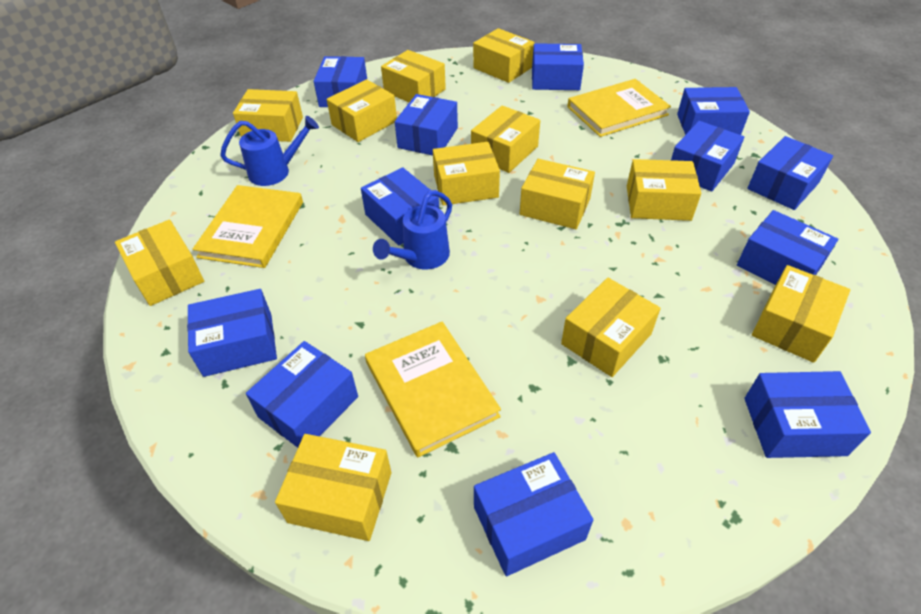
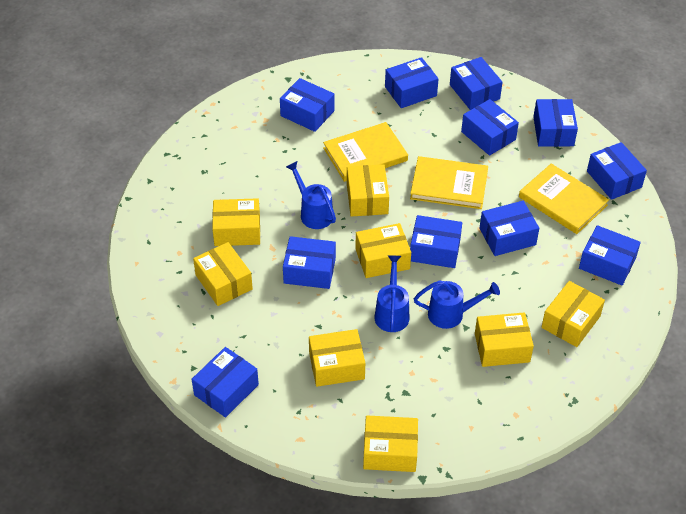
blue box: [187,289,277,377] [246,341,358,448] [314,56,367,107] [361,167,439,245] [395,94,458,156] [474,452,593,576] [532,43,584,90] [671,121,744,192] [677,87,750,135] [737,210,838,285] [744,371,871,458] [747,136,833,210] = 12 -> [192,347,259,418] [280,78,334,132] [283,236,336,289] [385,57,439,108] [410,215,462,268] [450,57,503,110] [461,99,519,156] [480,201,539,256] [533,99,578,147] [579,225,641,285] [587,142,647,200] = 11
blue watering can: [220,116,319,186] [373,190,452,270] = 2 -> [286,161,336,229] [374,255,410,332] [414,280,500,329] = 3
yellow box: [115,219,204,306] [233,89,303,142] [275,434,391,541] [327,79,397,142] [381,50,446,102] [433,142,500,206] [471,105,540,173] [473,28,534,83] [520,159,595,229] [561,278,661,377] [627,159,701,221] [752,265,850,363] = 12 -> [193,242,253,306] [212,198,260,246] [309,329,365,387] [347,164,389,217] [355,223,411,278] [363,415,418,472] [475,312,534,367] [541,281,605,347] = 8

